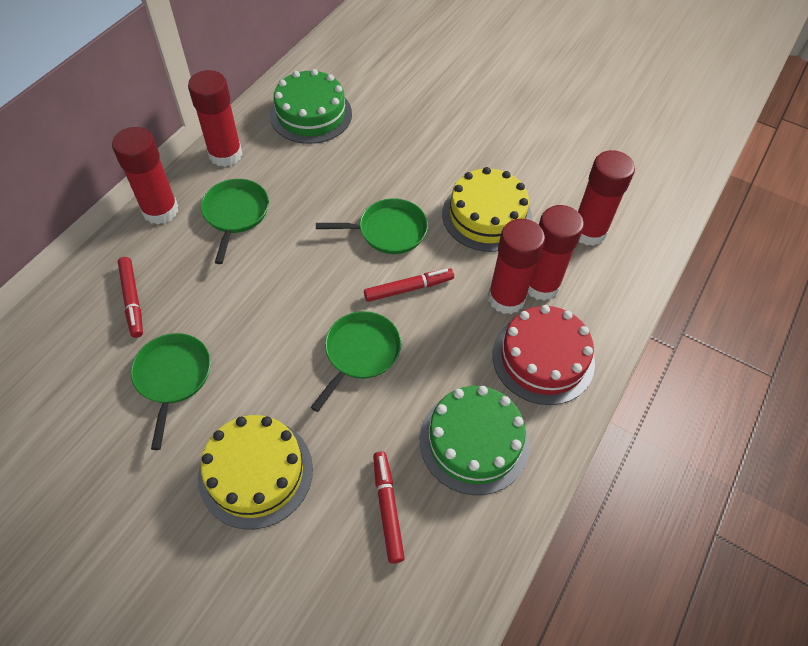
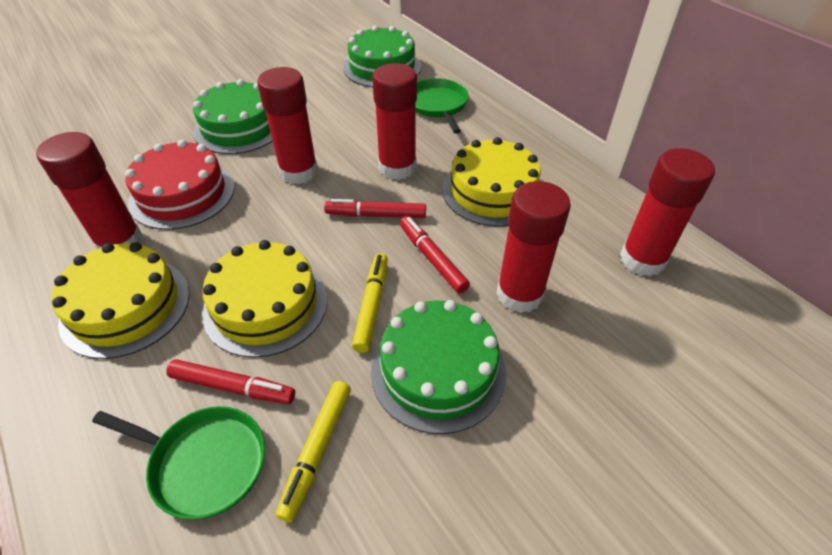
green cake: [270,69,352,144] [420,386,529,495] = 2 -> [193,79,273,154] [343,25,421,87] [371,300,506,434] = 3
green pan: [131,333,211,450] [201,179,269,264] [311,311,401,412] [316,198,428,254] = 4 -> [92,406,265,519] [415,78,469,134] = 2
yellow cake: [198,415,313,529] [442,167,532,252] = 2 -> [51,242,190,359] [202,240,327,358] [442,137,541,226] = 3
yellow marker: none = 0 -> [276,381,351,522] [352,253,388,353] = 2

